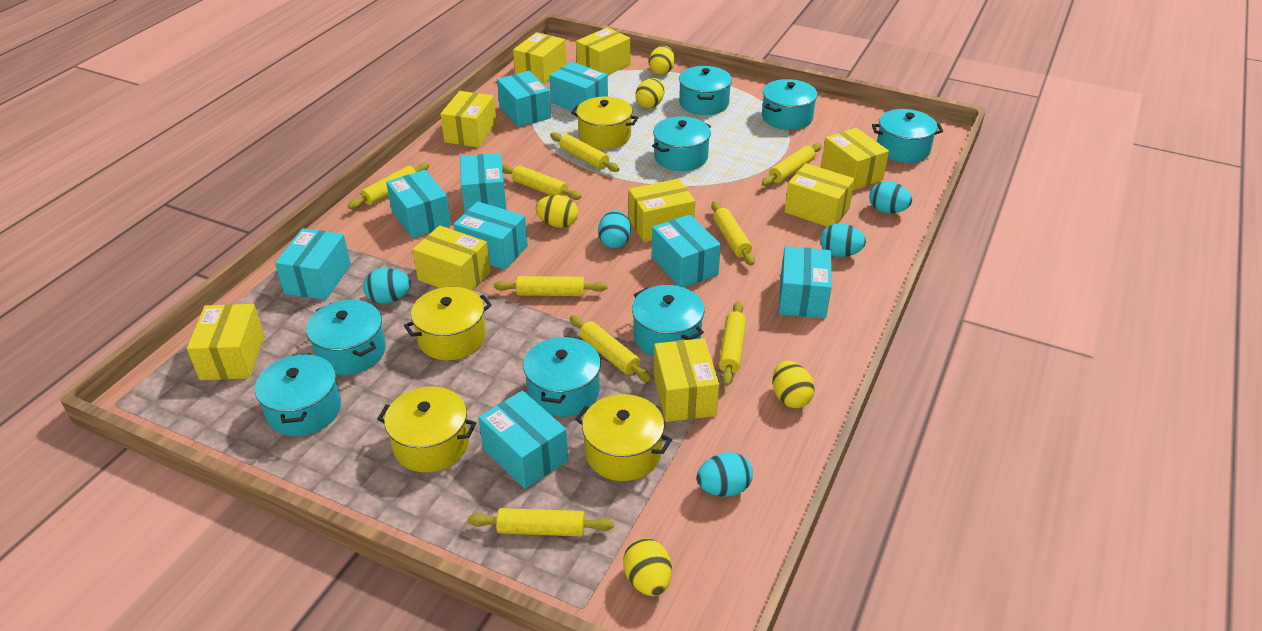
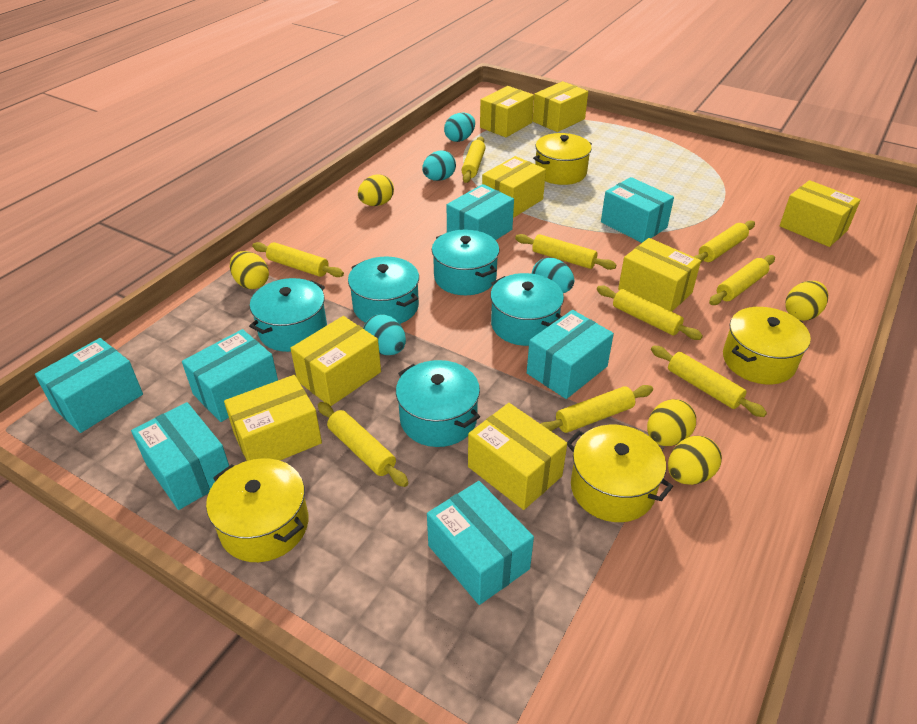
turquoise box: [275,228,351,300] [386,170,451,238] [453,201,528,270] [460,153,506,212] [478,391,568,489] [497,71,551,127] [549,62,608,113] [652,215,721,287] [779,246,832,319] = 9 -> [35,338,143,433] [131,402,229,510] [182,329,278,422] [427,481,534,605] [447,184,514,240] [527,310,614,399] [601,177,674,243] = 7
turquoise egg: [363,268,411,304] [598,210,631,248] [697,452,753,497] [820,223,866,257] [869,181,912,213] = 5 -> [363,314,406,355] [422,150,456,181] [444,113,475,142] [532,258,574,293] = 4
turquoise pot: [255,353,341,436] [306,300,386,375] [523,336,601,417] [632,285,705,356] [652,116,711,171] [679,66,732,115] [762,79,818,130] [872,109,943,163] = 8 -> [249,278,327,352] [348,257,419,324] [396,360,480,447] [432,230,499,295] [490,273,564,346] = 5
yellow box: [187,304,265,380] [412,225,491,291] [440,91,497,148] [513,32,566,84] [576,27,631,75] [629,178,695,242] [654,338,719,422] [785,163,855,227] [821,128,889,191] = 9 -> [224,375,322,461] [290,316,381,406] [468,403,567,510] [480,86,534,137] [482,156,546,218] [533,81,588,132] [618,238,701,312] [780,180,861,247] = 8

